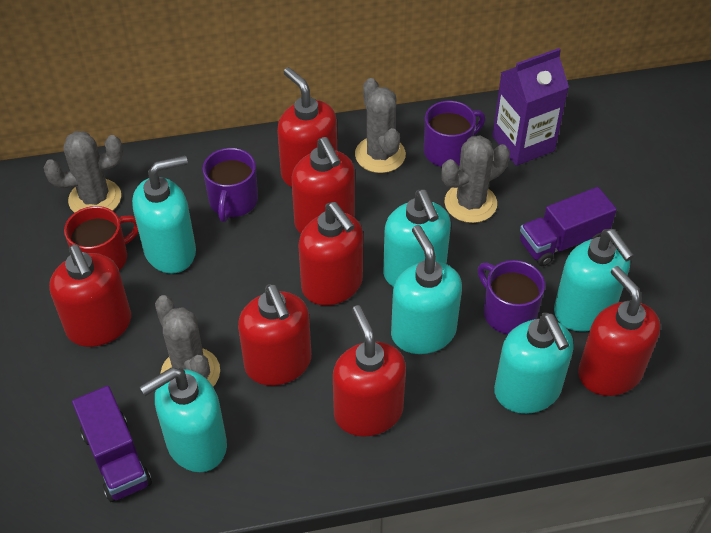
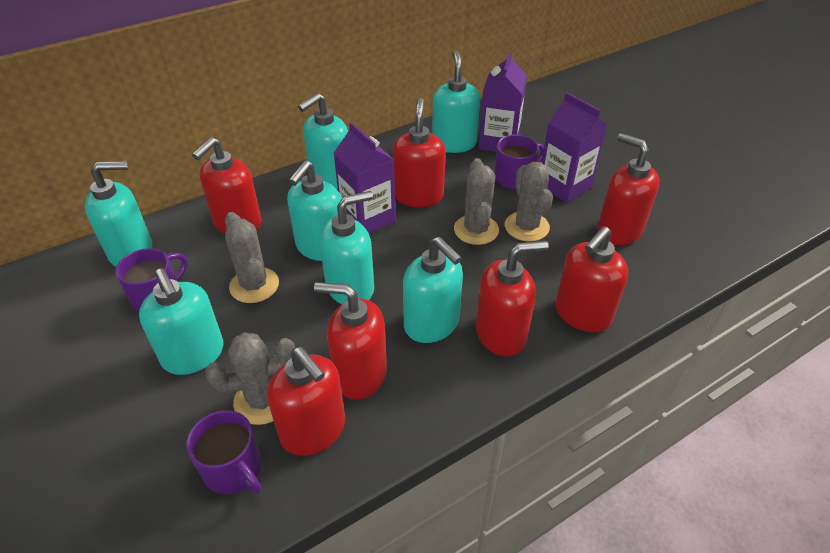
purple carton: [492,48,569,166] = 1 -> [334,122,396,234] [478,51,527,152] [542,92,607,203] = 3
purple truck: [72,386,152,502] [520,187,617,266] = 2 -> none = 0
red mug: [64,206,138,270] = 1 -> none = 0
turquoise soap dispenser: [132,155,196,274] [140,367,227,472] [383,190,451,287] [391,225,462,354] [494,313,574,414] [554,229,634,332] = 6 -> [85,161,152,267] [139,268,224,375] [287,160,342,261] [298,93,348,190] [319,191,374,304] [403,237,463,343] [432,51,480,153] = 7

